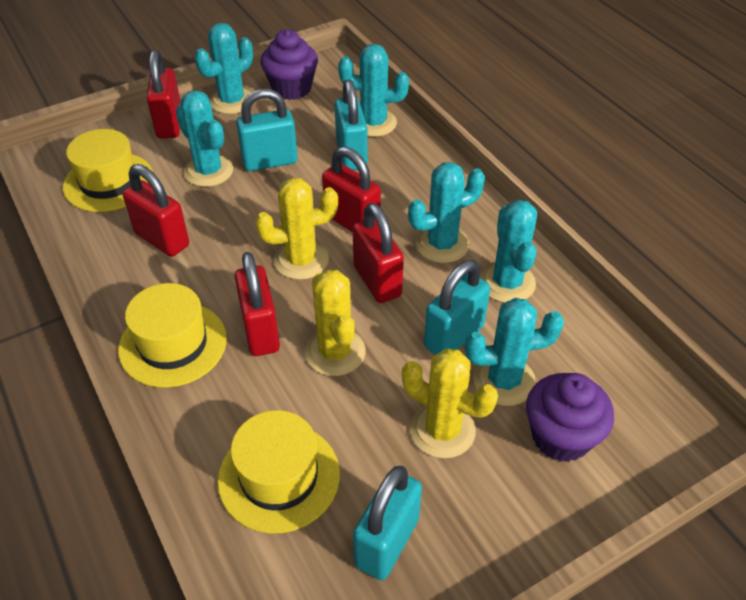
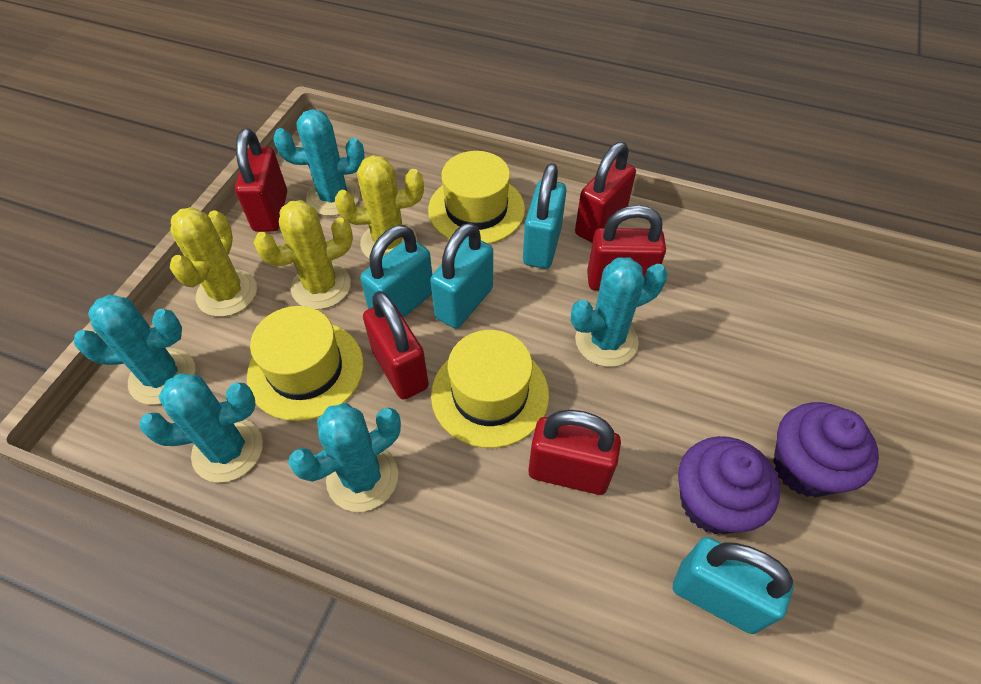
turquoise cactus: [176,90,233,187] [195,23,253,114] [338,44,409,137] [408,162,485,263] [465,298,564,406] [480,200,537,303] = 6 -> [74,295,195,405] [140,373,263,483] [273,109,365,216] [288,403,401,512] [571,257,667,367] = 5

